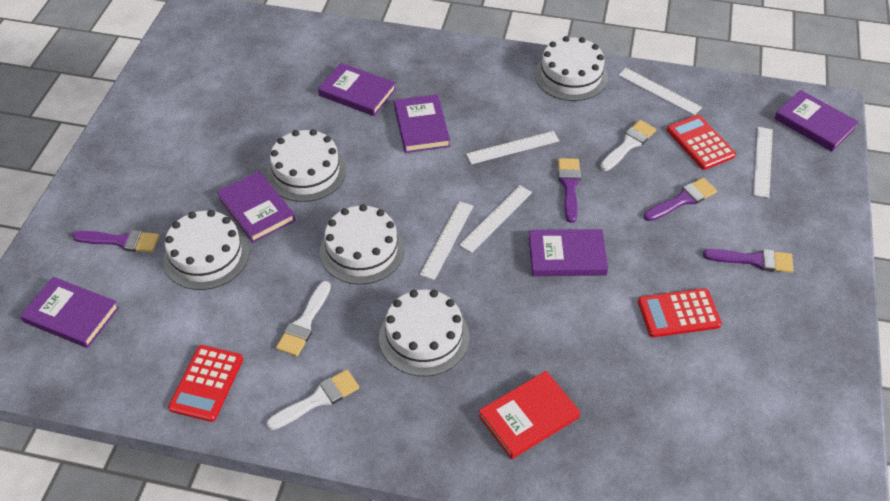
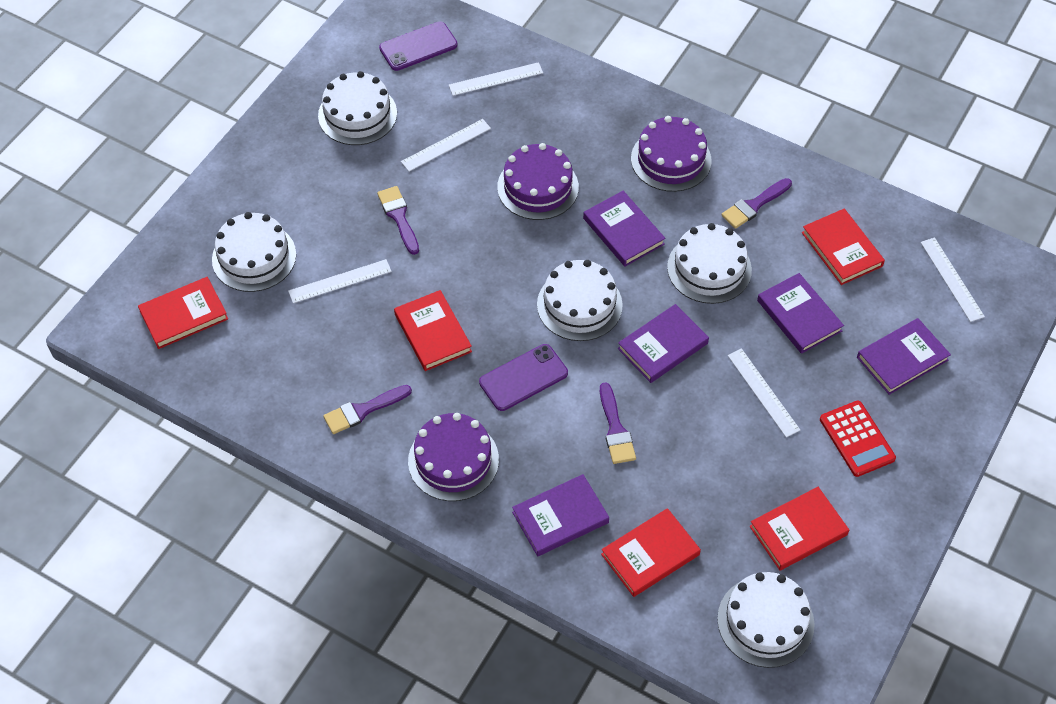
purple book: [20,277,119,348] [217,171,296,243] [318,63,396,116] [394,94,450,153] [529,229,608,276] [774,90,859,152] = 6 -> [512,474,609,556] [583,191,666,267] [618,304,709,383] [757,273,844,354] [857,318,951,395] = 5
purple cake: none = 0 -> [408,413,499,501] [497,143,579,220] [631,116,711,192] = 3
purple phone: none = 0 -> [379,21,457,71] [479,344,568,411] = 2
red book: [479,371,580,459] = 1 -> [138,277,228,349] [394,290,472,371] [601,508,701,597] [749,487,849,570] [802,209,885,285] = 5
red calculator: [168,345,243,422] [638,288,722,337] [667,115,736,170] = 3 -> [820,401,896,477] = 1
white brush: [267,370,359,430] [276,281,331,356] [600,120,656,171] = 3 -> none = 0

